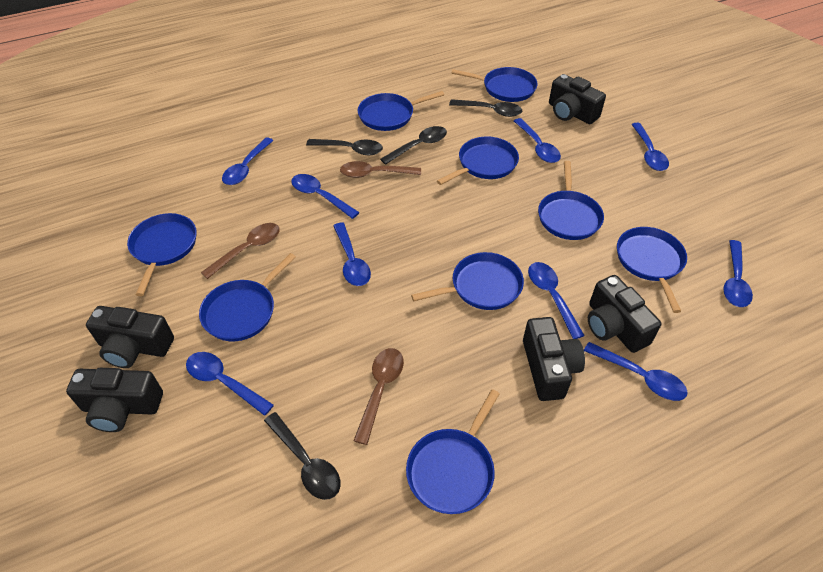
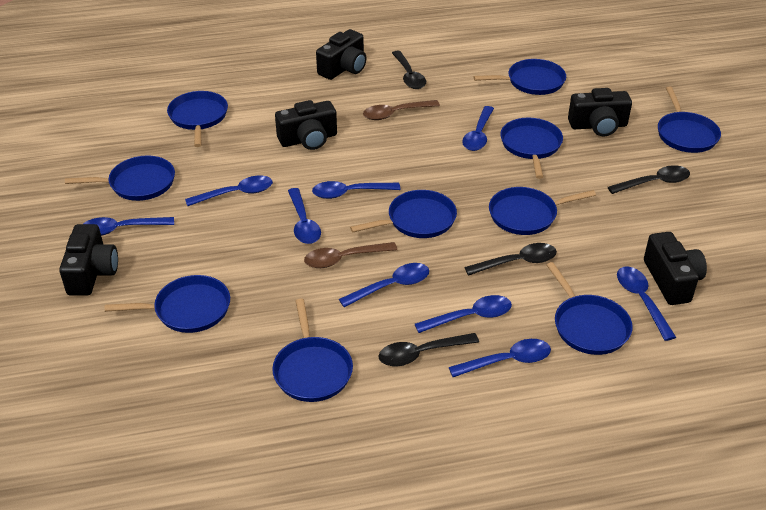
blue pan: [127,213,197,296] [199,253,296,341] [358,91,444,131] [406,389,500,514] [411,252,524,310] [437,136,519,185] [451,67,538,102] [538,161,604,240] [617,227,687,313] = 9 -> [65,155,175,201] [105,275,230,333] [167,91,228,147] [272,298,353,402] [350,190,457,238] [474,59,566,95] [489,187,596,235] [500,118,563,179] [547,262,633,355] [658,86,721,153] = 10
brown spoon: [201,223,280,279] [340,161,421,178] [354,348,404,445] = 3 -> [304,242,397,268] [363,100,440,120] = 2

